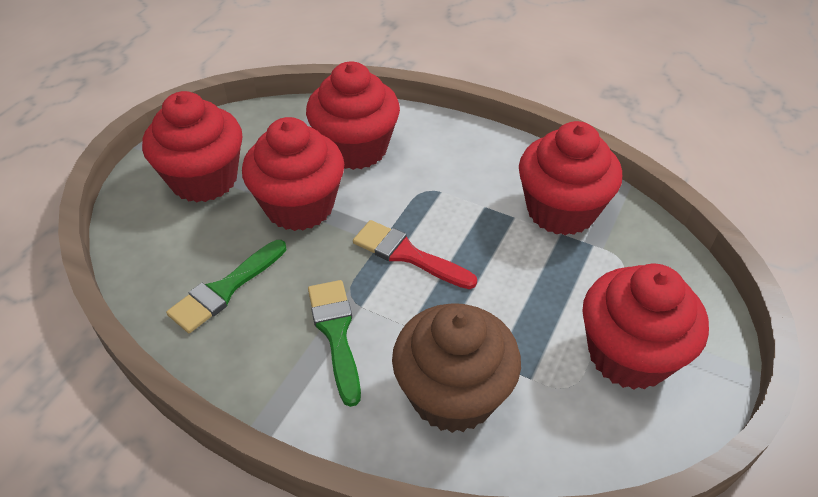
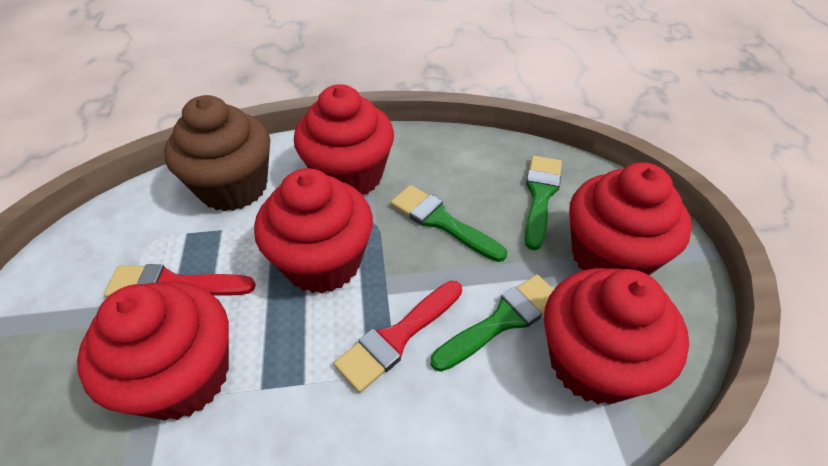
green brush: [166,240,286,333] [308,280,361,407] = 2 -> [390,185,507,262] [430,275,554,372] [525,156,562,250] = 3
red brush: [353,220,477,289] = 1 -> [104,264,256,298] [334,281,462,393] = 2

